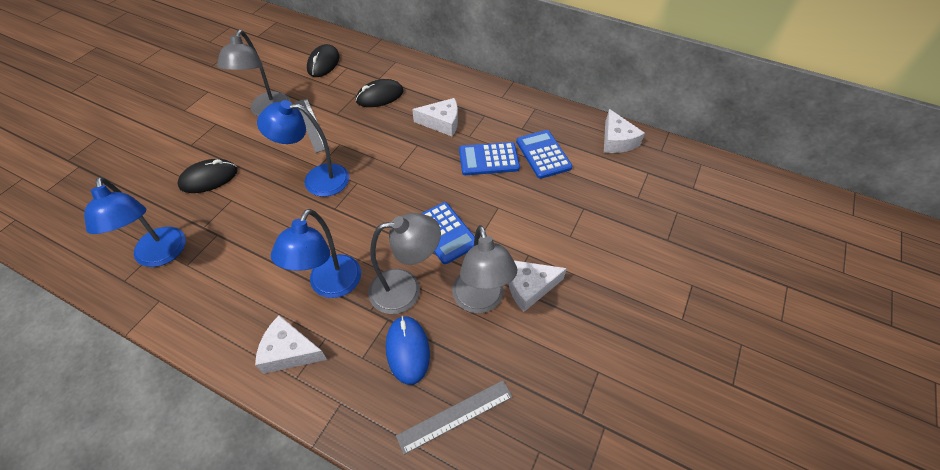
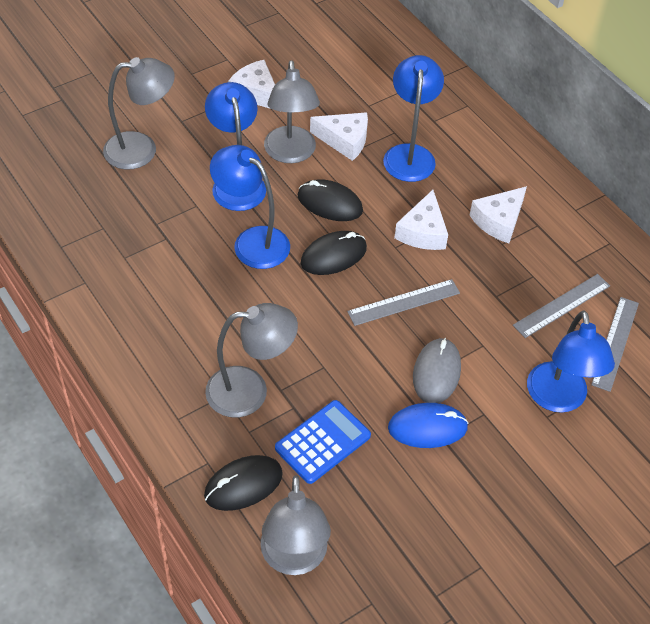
blue calculator: [421,202,475,264] [459,142,520,175] [516,130,572,179] = 3 -> [275,400,371,484] = 1
blue lamp: [84,177,186,267] [257,100,349,197] [271,209,361,298] = 3 -> [205,82,266,211] [210,145,290,269] [383,55,444,182] [527,310,615,413] = 4
grey lamp: [217,30,291,116] [368,213,441,314] [452,225,517,314] = 3 -> [103,57,175,170] [205,303,298,418] [260,475,331,575] [264,60,320,163] = 4
grey mouse: none = 0 -> [413,338,461,403] = 1
grey ruler: [295,99,325,153] [396,380,513,455] = 2 -> [347,279,460,326] [513,274,610,338] [591,297,639,392] = 3

